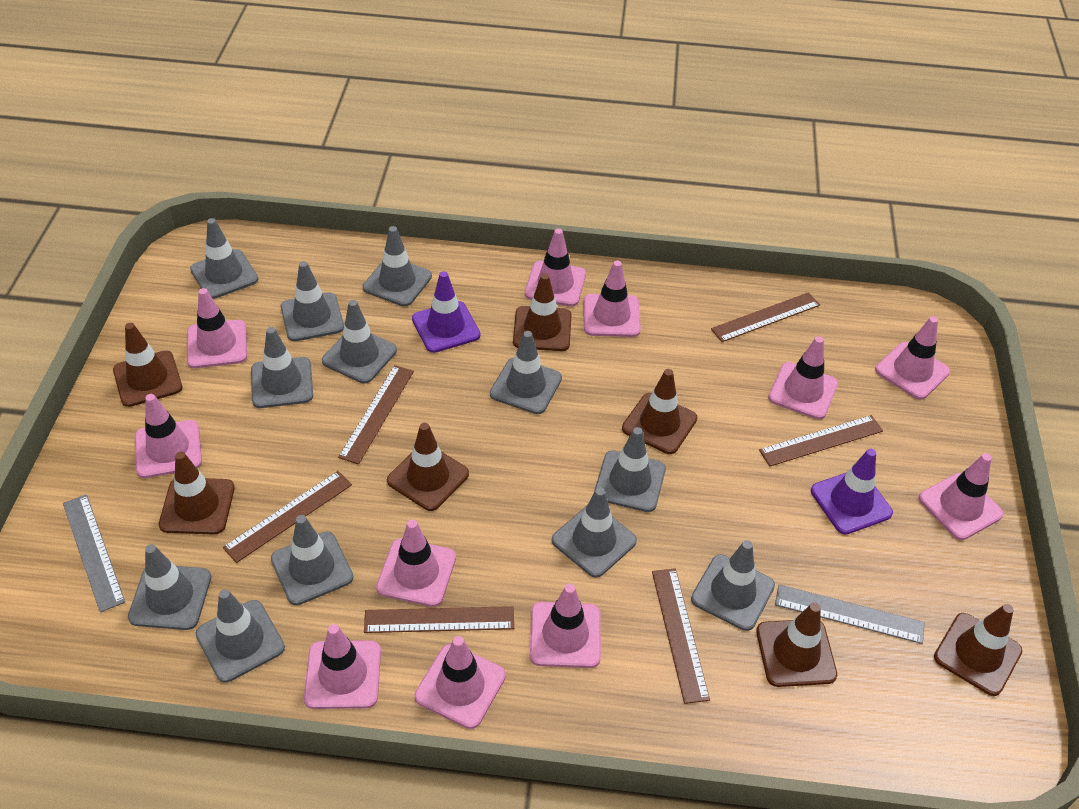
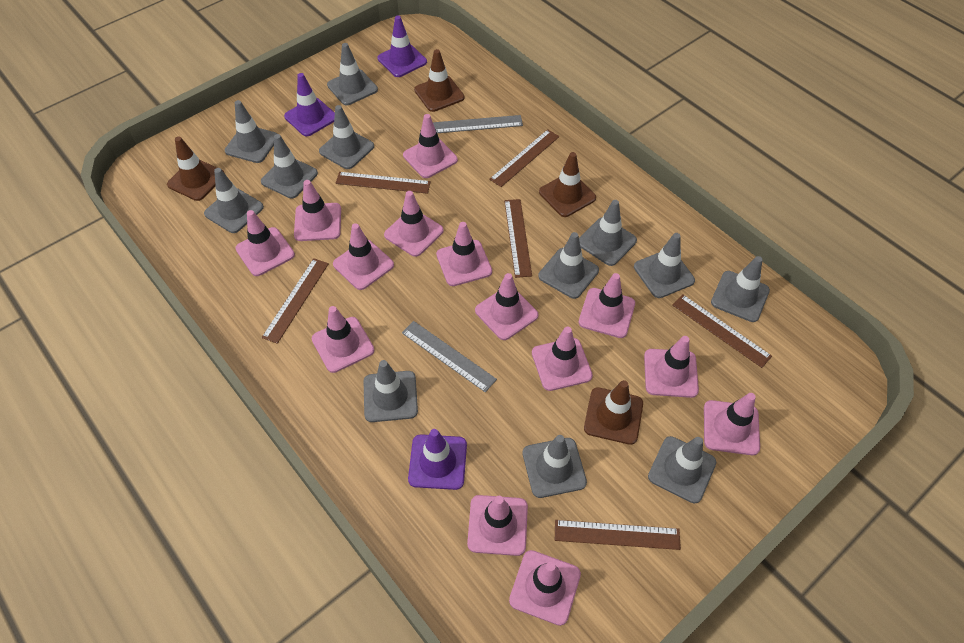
brown traffic cone: [113,323,182,407] [159,452,235,534] [387,423,469,511] [513,273,572,351] [622,369,698,454] [756,603,837,687] [934,604,1022,696] = 7 -> [167,136,224,201] [414,49,465,112] [539,152,596,217] [584,380,643,445] = 4
pink traffic cone: [135,394,202,478] [187,288,247,368] [304,624,381,709] [376,520,456,607] [415,636,506,729] [525,228,586,306] [530,584,601,668] [584,260,641,337] [768,336,838,419] [875,316,950,400] [919,453,1003,540] = 11 -> [235,210,295,276] [294,180,341,241] [312,306,374,373] [333,223,394,290] [384,191,444,257] [403,114,458,178] [436,222,492,286] [467,495,528,556] [475,273,538,340] [509,550,581,626] [532,326,593,391] [579,273,635,338] [644,336,699,398] [704,393,760,455] = 14
purple traffic cone: [412,271,480,353] [811,449,893,535] = 2 -> [284,73,335,137] [377,16,427,77] [408,429,467,490] = 3

